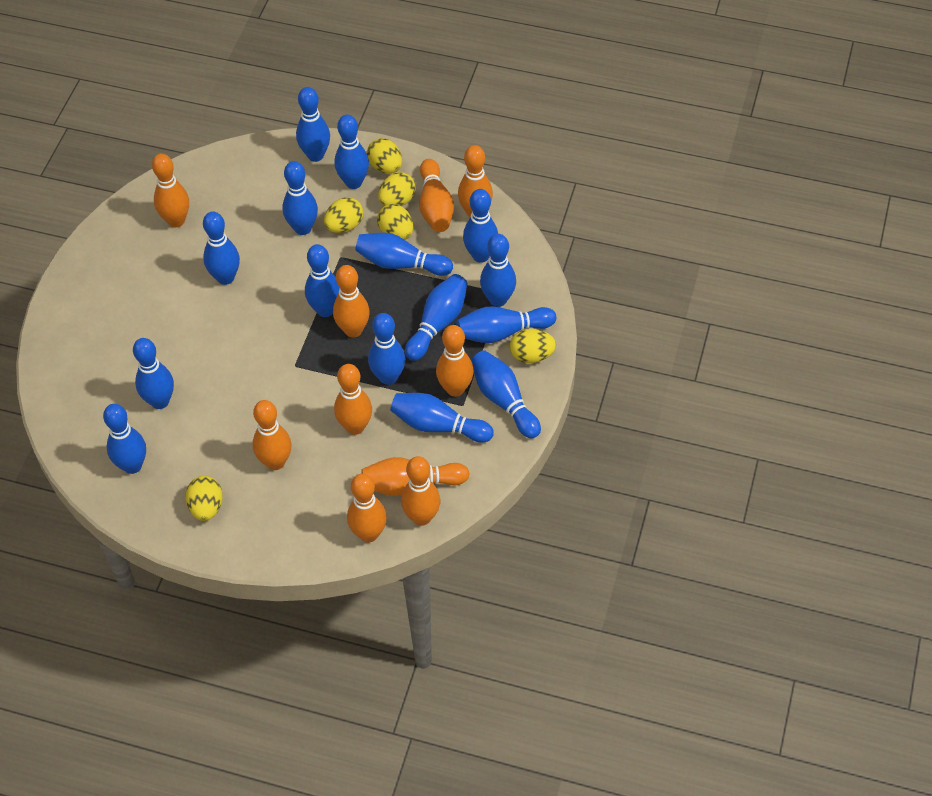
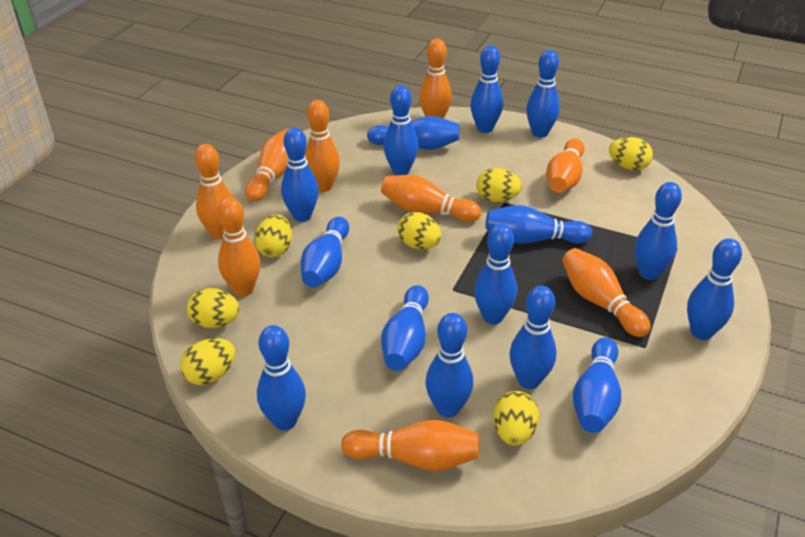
orange bowling pin: [152,153,189,227] [253,400,291,470] [333,265,370,338] [334,364,372,435] [347,474,387,542] [361,457,470,496] [401,456,440,526] [419,159,454,232] [436,325,474,397] [458,145,493,218] = 10 -> [195,144,232,239] [218,197,260,296] [245,129,288,202] [305,100,340,192] [341,420,479,471] [381,175,481,222] [419,38,452,119] [546,139,585,193] [562,248,651,337] = 9
yellow egg: [186,476,223,521] [324,197,363,233] [367,138,402,174] [377,204,413,240] [378,172,416,206] [510,329,556,363] = 6 -> [180,338,235,385] [187,288,240,328] [254,215,292,257] [397,212,442,249] [477,168,522,202] [493,391,539,445] [609,137,653,171] = 7

